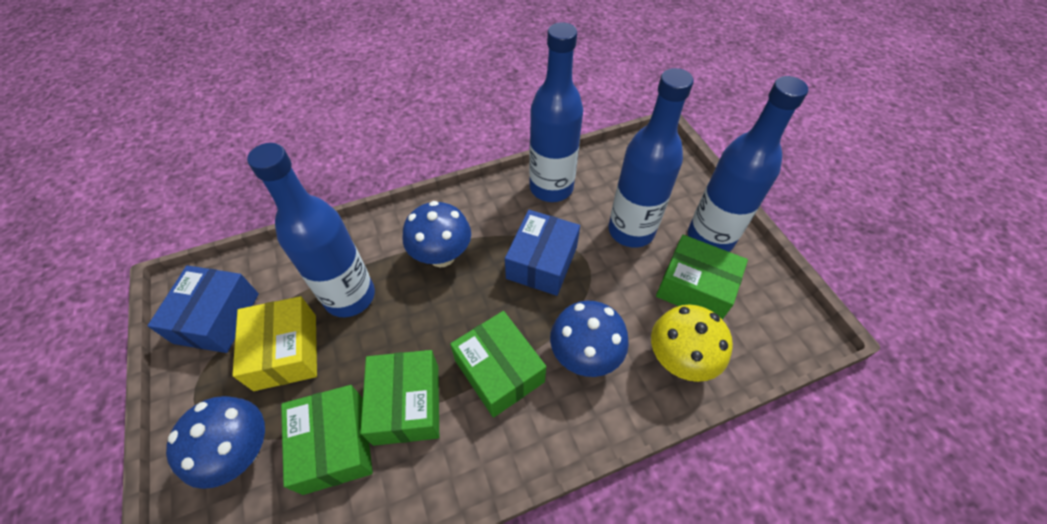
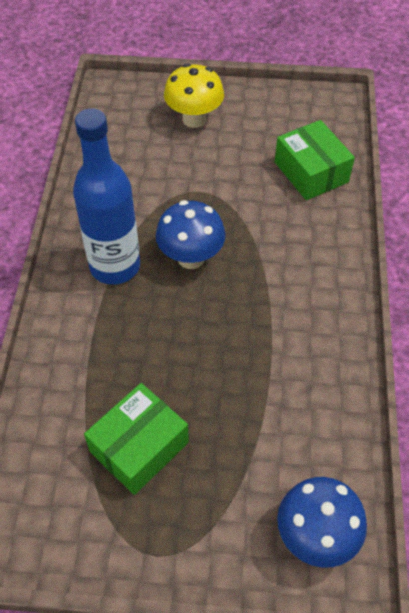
blue bottle: [247,143,375,317] [529,22,583,202] [608,68,694,248] [688,76,808,252] = 4 -> [73,108,140,285] = 1
blue box: [148,265,259,353] [505,210,580,296] = 2 -> none = 0
blue mushroom: [166,396,265,489] [403,201,471,267] [550,300,629,377] = 3 -> [156,200,226,269] [277,477,367,568] = 2
green box: [281,385,373,495] [361,350,439,446] [450,311,546,418] [656,235,748,320] = 4 -> [84,383,189,495] [275,120,355,200] = 2
yellow box: [232,296,317,391] = 1 -> none = 0

